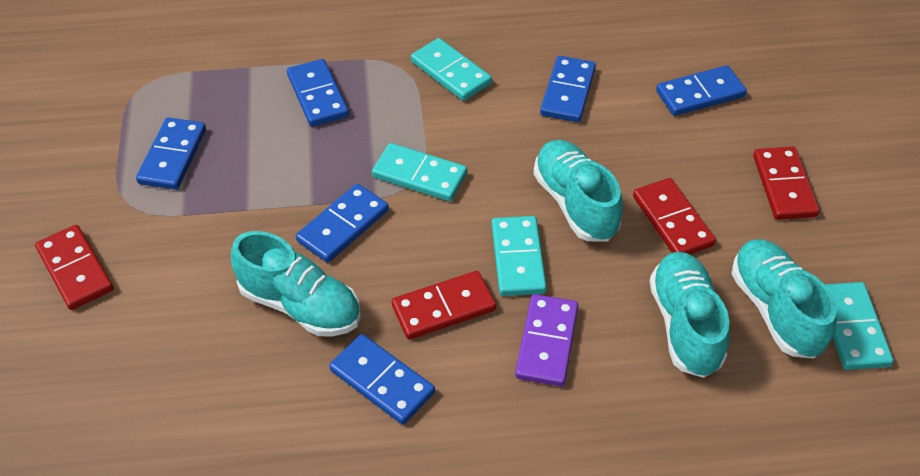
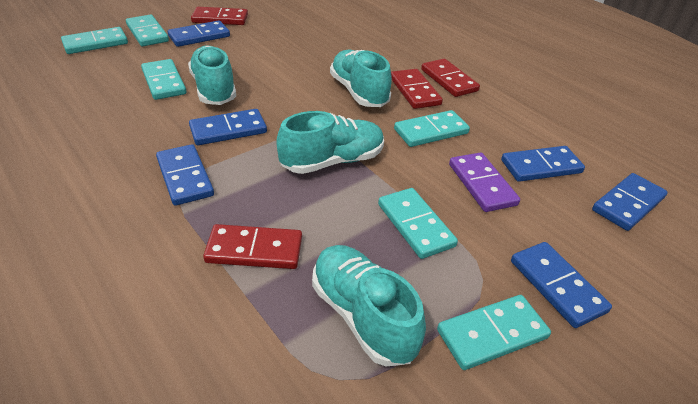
turquoise domino: [372,143,467,201] [411,38,492,101] [492,216,547,296] [825,282,894,370] = 4 -> [61,27,128,54] [126,14,169,46] [141,59,186,100] [378,188,458,259] [394,110,470,147] [437,295,551,370] = 6

